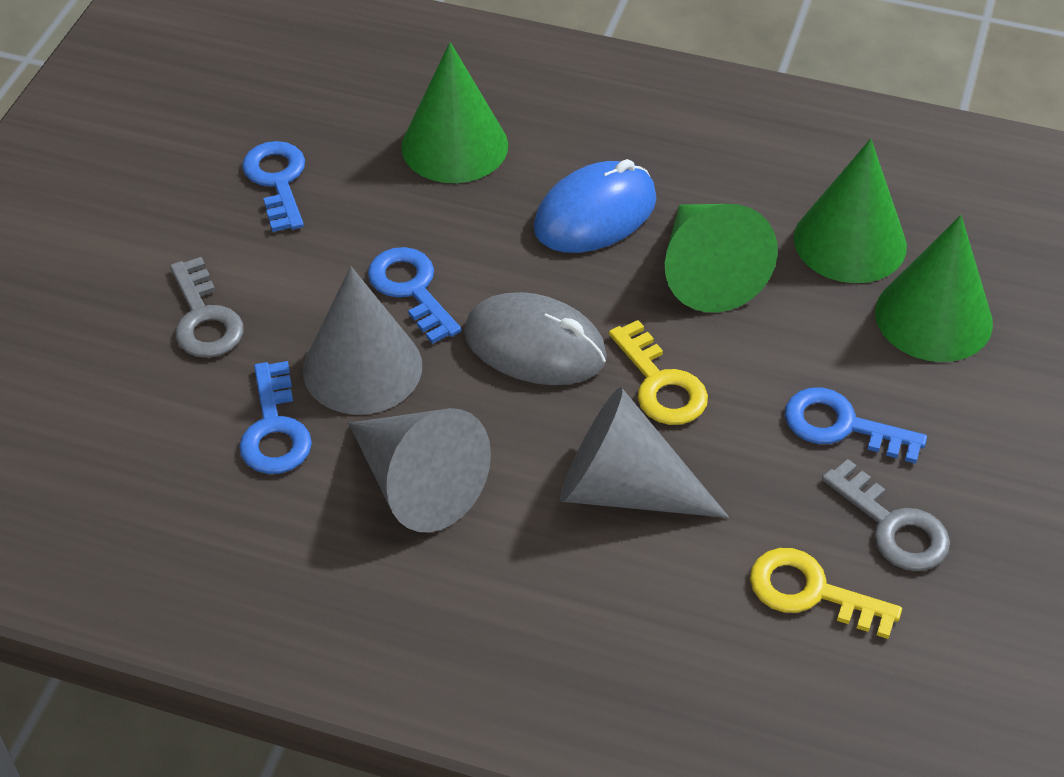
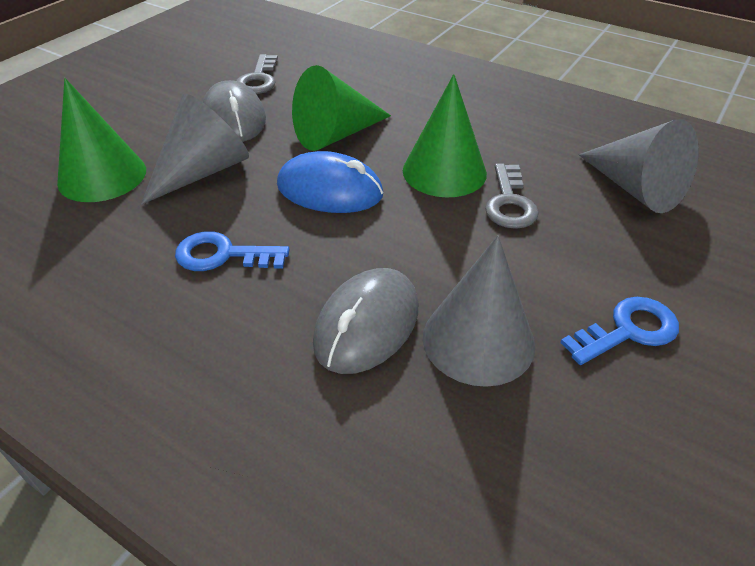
blue key: [239,361,312,474] [242,141,305,232] [368,247,461,344] [785,387,927,464] = 4 -> [175,231,290,271] [560,297,679,365] = 2
green cone: [401,42,508,183] [665,204,778,313] [794,139,907,283] [875,215,993,362] = 4 -> [57,78,146,202] [292,65,391,151] [403,74,487,197] = 3
grey mouse: [464,292,607,385] = 1 -> [203,80,266,142] [313,268,418,374] = 2
yellow key: [609,320,708,425] [750,548,902,639] = 2 -> none = 0

